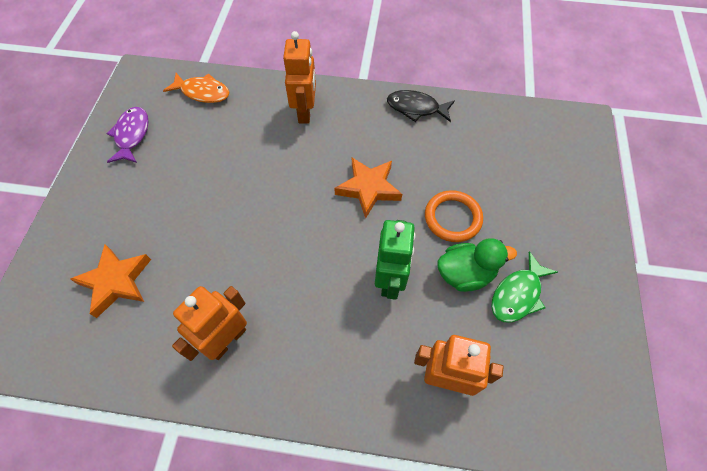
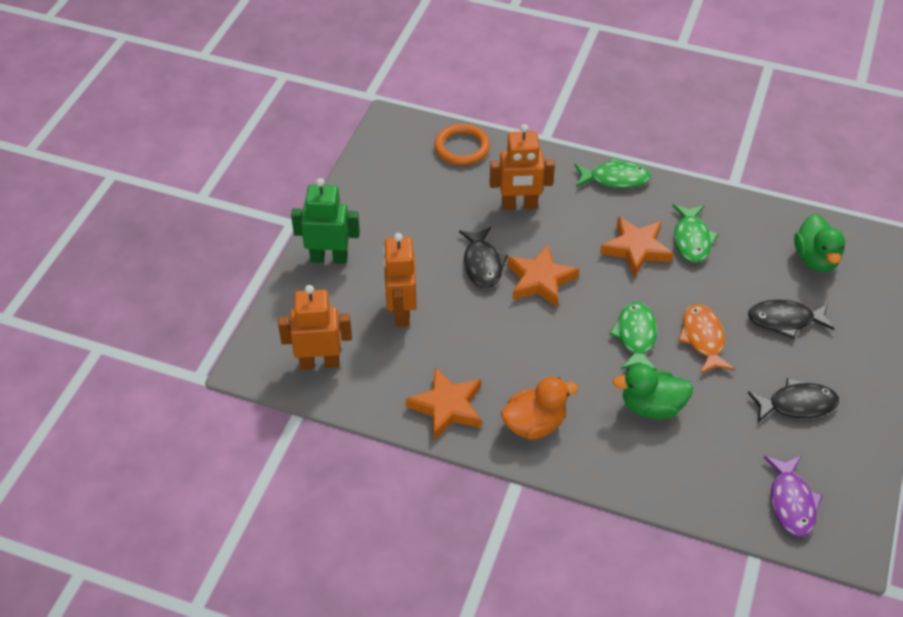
black fish: [387,90,455,122] = 1 -> [459,227,508,288] [748,299,835,339] [748,378,839,422] = 3
green duck: [438,239,517,292] = 1 -> [613,364,693,419] [794,214,845,272] = 2
green fish: [491,251,558,323] = 1 -> [575,157,651,188] [609,302,657,370] [672,204,718,263] = 3
orange duck: none = 0 -> [501,377,578,440] = 1
orange star: [70,244,151,318] [334,158,402,218] = 2 -> [406,367,481,440] [507,244,579,307] [600,216,674,277] = 3

